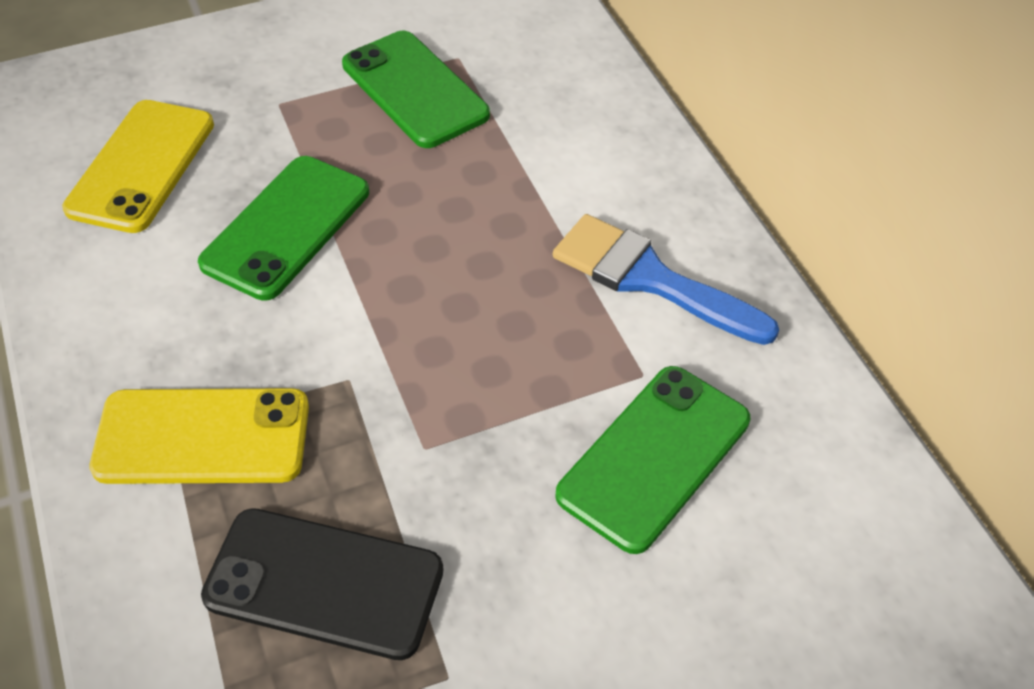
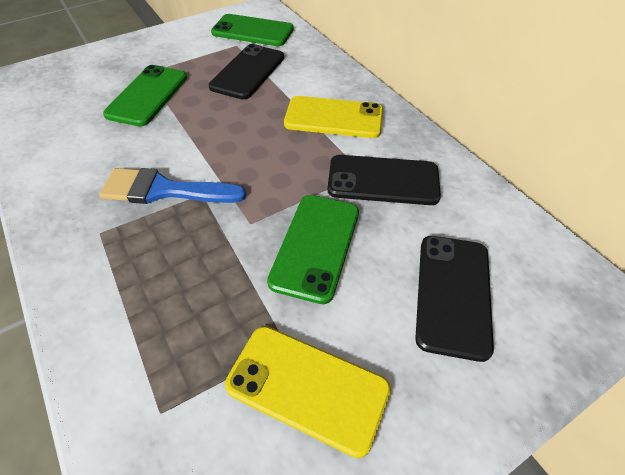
black phone: [201,508,443,660] = 1 -> [209,44,284,99] [327,155,441,205] [415,236,494,362] = 3

